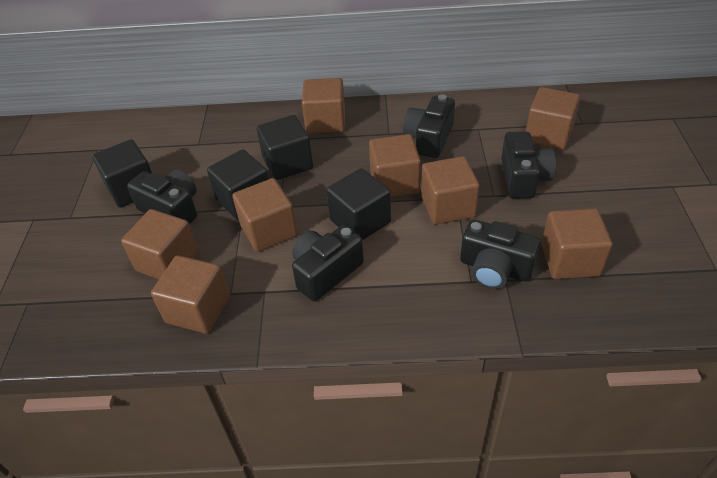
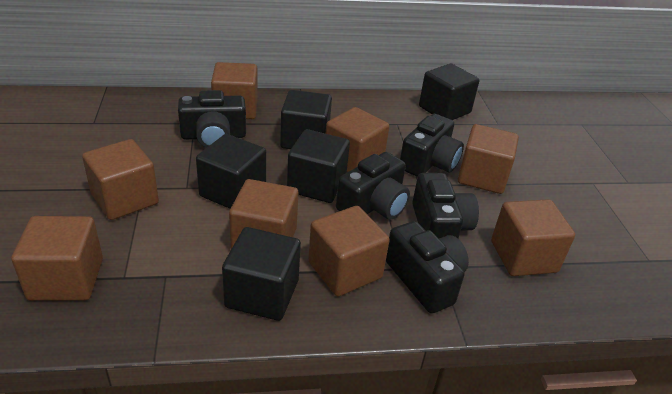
black cube: [92,139,152,208] [207,149,269,220] [256,115,313,180] [326,168,391,240] = 4 -> [196,134,266,209] [222,227,301,321] [280,90,332,149] [287,129,350,203] [419,64,479,120] = 5

